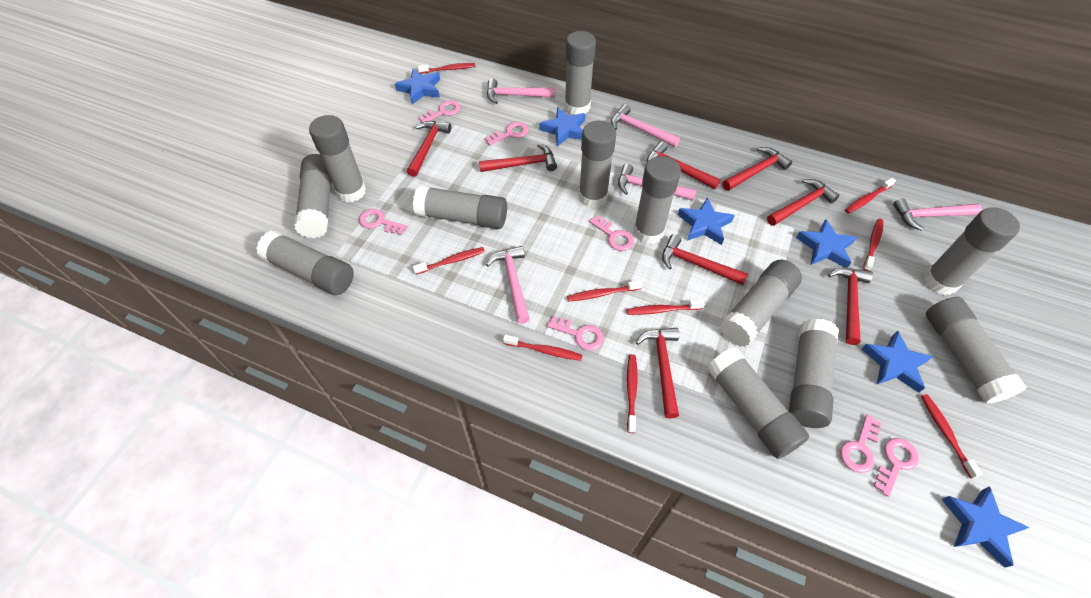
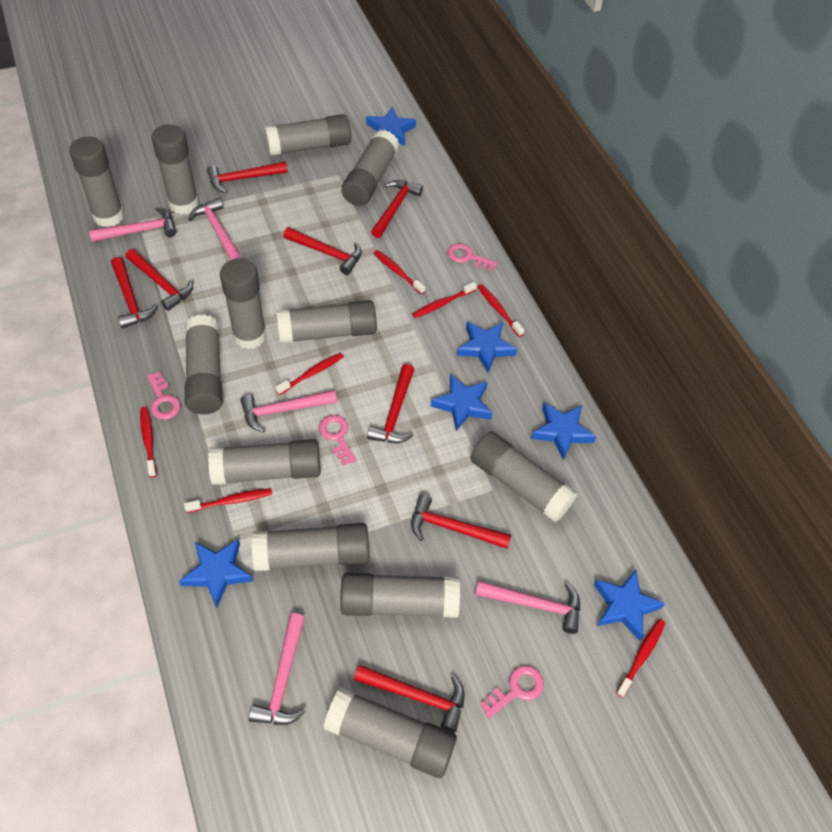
pink key: [359,209,407,235] [418,100,461,123] [485,122,528,145] [547,316,604,350] [589,215,634,251] [840,415,881,473] [873,438,919,497] = 7 -> [147,372,181,419] [319,415,356,465] [447,243,498,271] [480,665,544,719] = 4
red toothbrush: [413,247,485,275] [418,63,476,74] [503,335,582,361] [567,280,642,302] [626,300,705,315] [627,354,638,433] [845,178,896,214] [863,219,883,271] [921,394,982,478] = 9 -> [140,407,157,477] [184,488,272,513] [275,353,344,395] [374,250,425,294] [412,282,477,318] [478,284,524,337] [616,619,665,697] = 7

